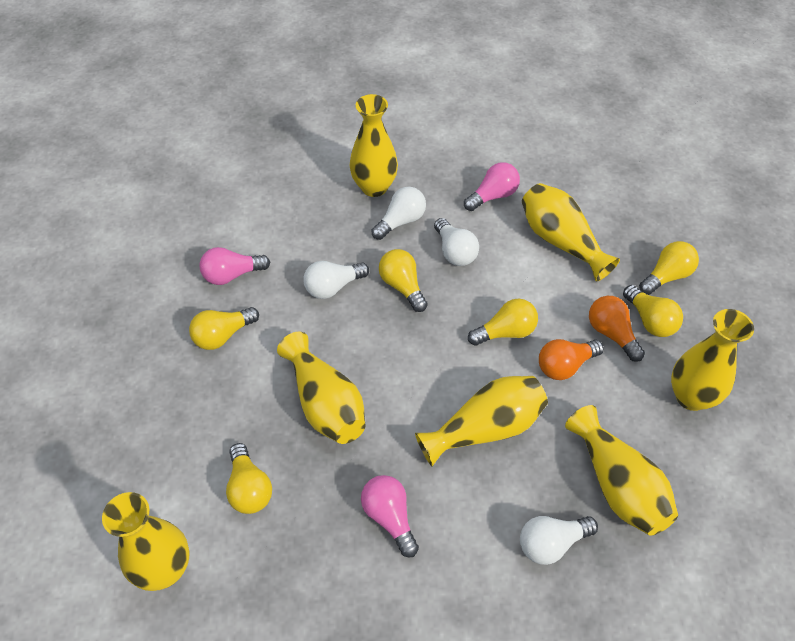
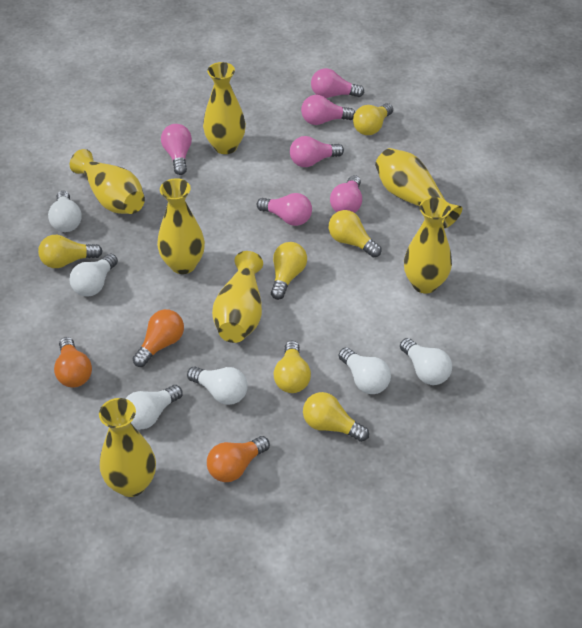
orange light bulb: [539,339,604,380] [589,296,645,362] = 2 -> [54,337,92,387] [132,309,184,367] [207,436,270,482] = 3
pink light bulb: [200,247,270,285] [361,475,419,557] [464,162,520,211] = 3 -> [161,124,192,175] [257,193,312,226] [290,136,344,167] [301,95,355,125] [311,68,364,98] [330,175,362,213] = 6
white light bulb: [303,261,369,299] [371,187,426,240] [434,218,479,266] [520,516,598,565] = 4 -> [48,191,82,232] [70,254,118,297] [125,385,182,430] [187,366,248,405] [339,347,391,394] [400,338,452,385] = 6

